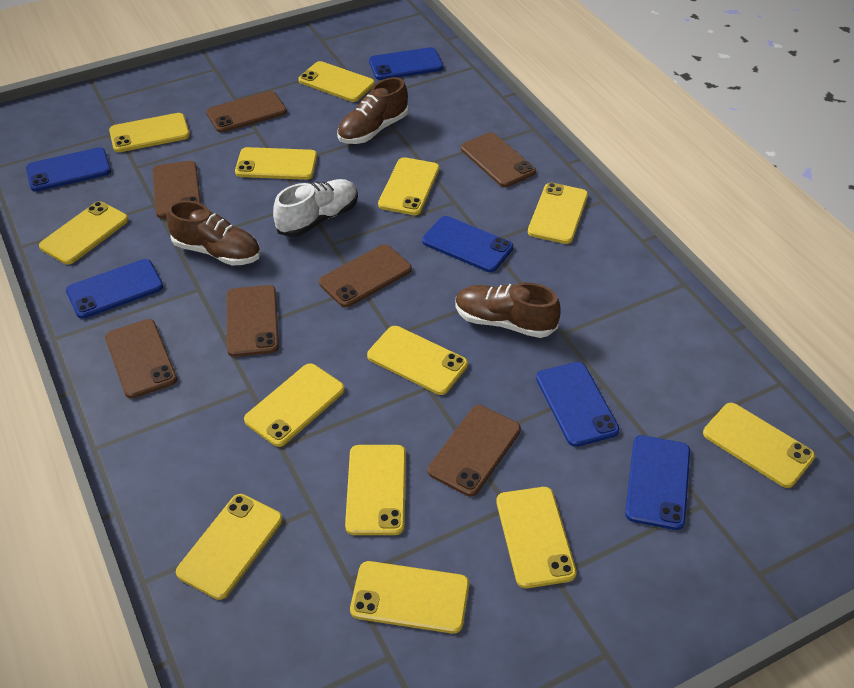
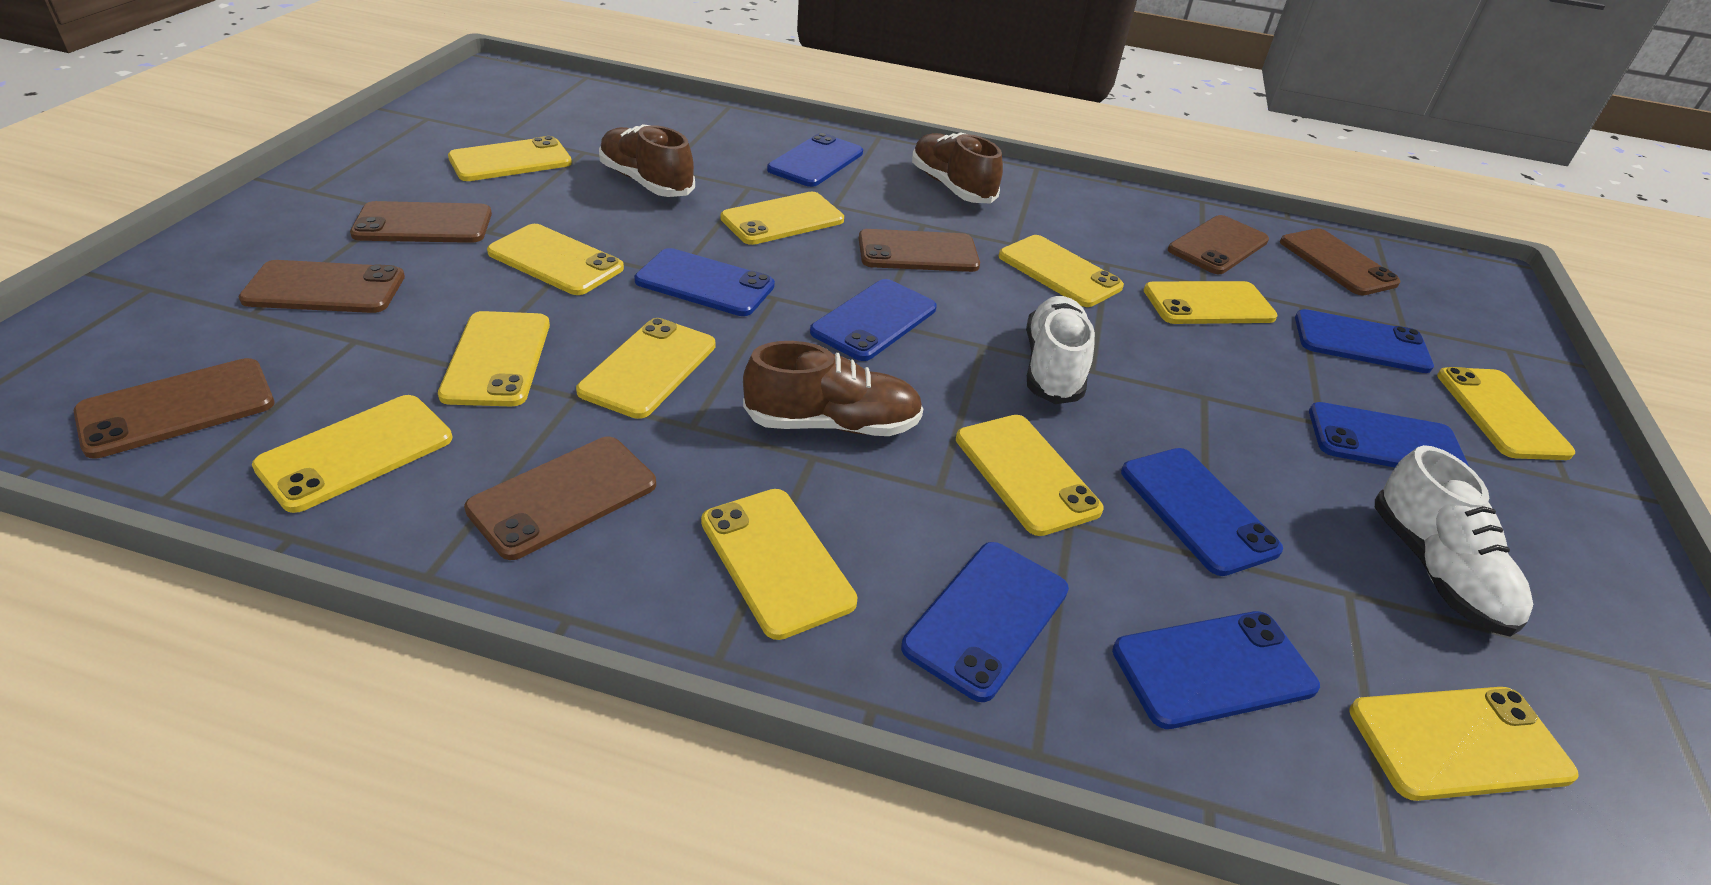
blue phone: [26,147,111,191] [66,259,163,319] [369,47,443,80] [422,216,513,272] [536,362,620,447] [625,435,690,530] = 6 -> [634,248,775,316] [767,133,863,187] [810,279,937,361] [901,542,1069,702] [1112,611,1320,729] [1121,448,1283,576] [1295,309,1434,373] [1309,402,1469,467] = 8
white shoe: [273,179,358,237] = 1 -> [1026,296,1095,404] [1375,445,1533,637] = 2
yellow phone: [39,201,129,264] [109,113,190,152] [176,494,283,600] [235,147,317,180] [244,363,345,447] [298,61,375,102] [345,445,406,535] [350,561,469,634] [367,326,468,395] [378,157,440,215] [496,487,577,588] [528,183,588,244] [703,403,815,488] = 13 -> [252,395,452,513] [438,311,550,406] [448,136,572,181] [487,224,624,295] [576,318,715,419] [701,489,858,640] [721,192,844,245] [956,415,1104,536] [998,235,1124,307] [1144,281,1278,324] [1349,687,1579,801] [1437,367,1575,460] = 12

